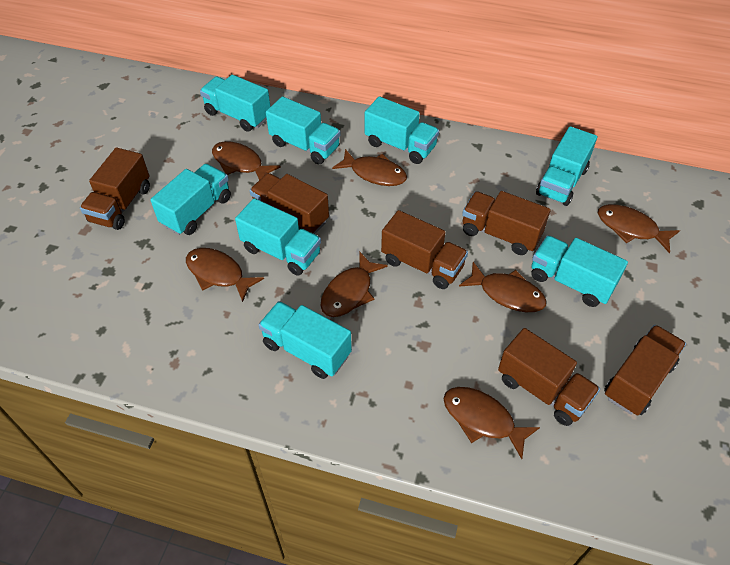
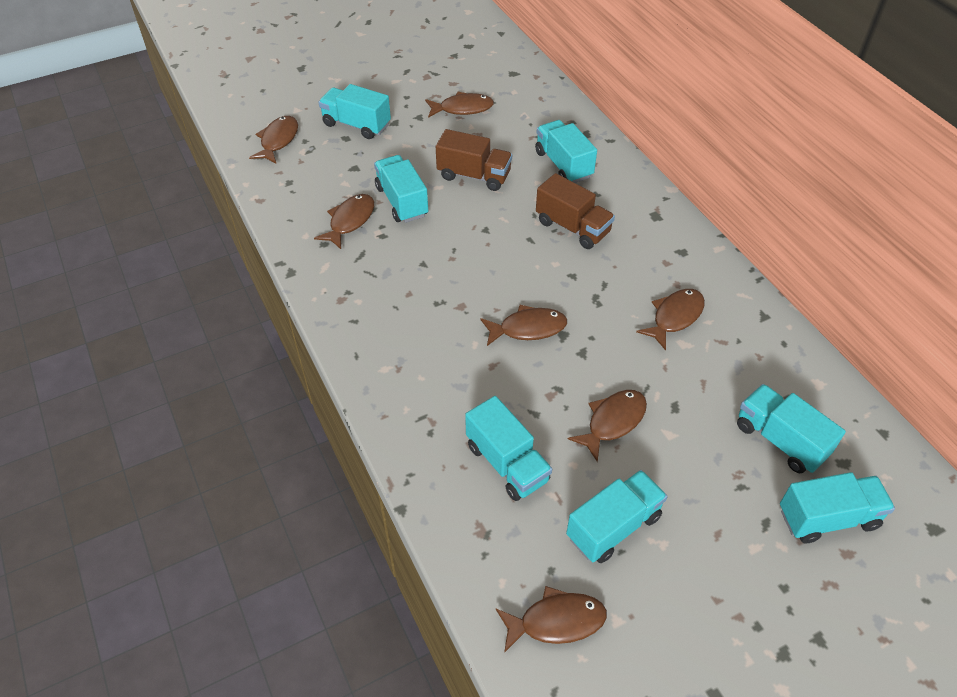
brown truck: [80,148,150,230] [250,173,329,234] [381,210,468,289] [462,191,551,255] [498,328,600,426] [604,325,686,416] = 6 -> [436,129,512,191] [536,173,615,249] = 2
turquoise truck: [150,164,231,235] [200,75,271,132] [235,198,321,275] [259,301,352,379] [266,96,341,164] [365,96,439,164] [531,235,628,307] [536,126,597,206] = 8 -> [318,84,391,139] [374,155,428,223] [465,396,552,501] [535,120,597,183] [566,470,668,563] [737,384,846,473] [780,472,895,544] = 7

